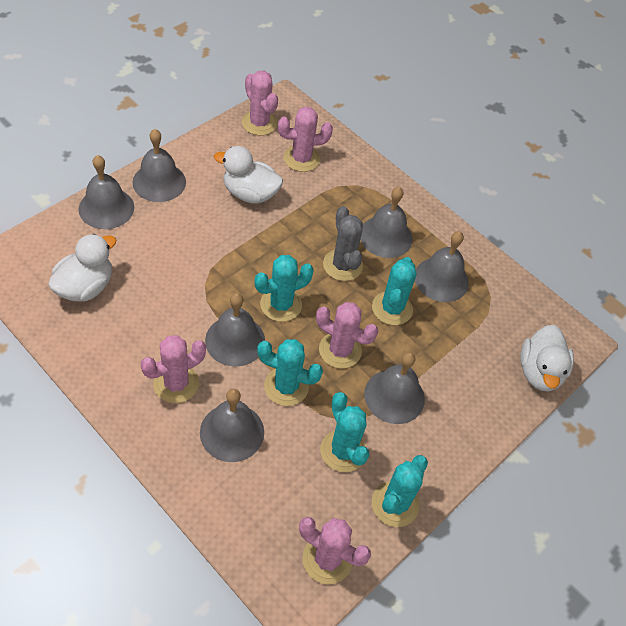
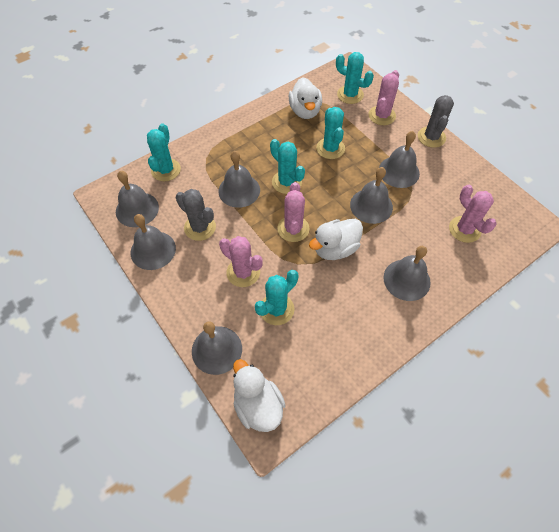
grey cactus: [323,206,363,281] = 1 -> [176,189,216,241] [418,95,454,148] = 2
pink cactus: [141,335,206,403] [242,71,278,136] [278,106,333,172] [299,517,371,584] [316,302,378,369] = 5 -> [219,236,263,287] [277,182,309,242] [368,70,399,125] [449,185,497,243] = 4

